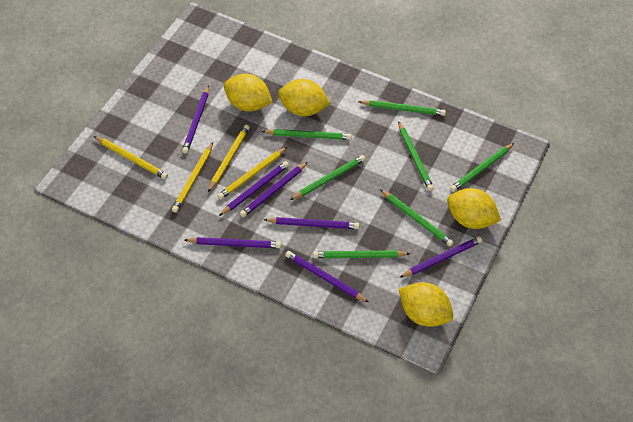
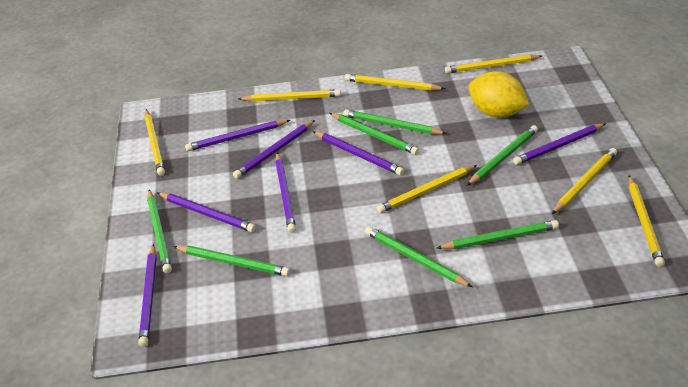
yellow lemon: [224,74,273,112] [278,79,330,116] [399,282,453,327] [447,188,501,229] = 4 -> [468,71,529,118] = 1
yellow pencil: [94,136,168,179] [172,142,213,213] [208,125,250,192] [217,147,287,200] = 4 -> [144,109,165,176] [238,89,341,102] [345,74,445,91] [377,165,477,213] [445,54,542,74] [552,148,617,214] [628,175,665,267] = 7

